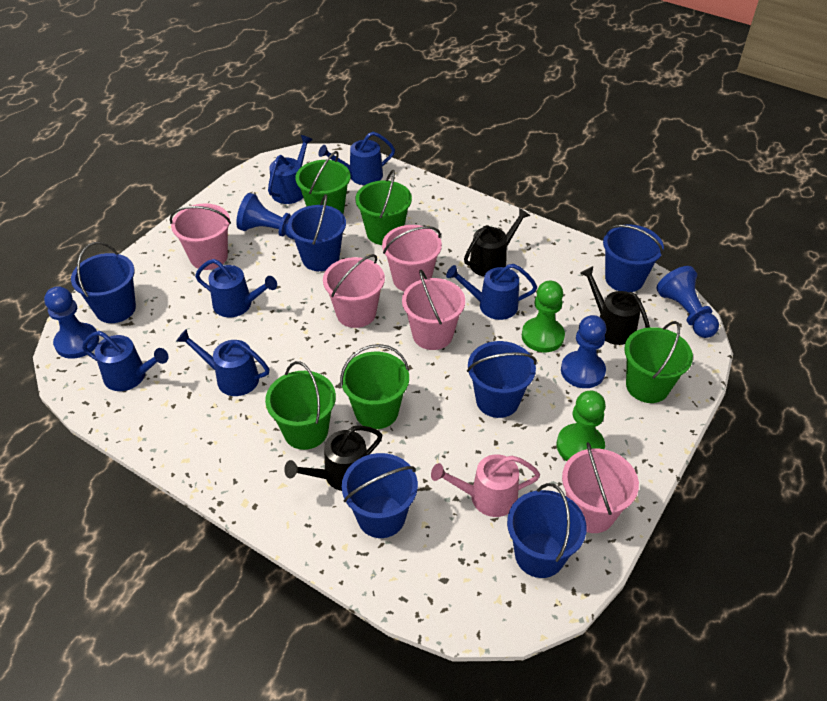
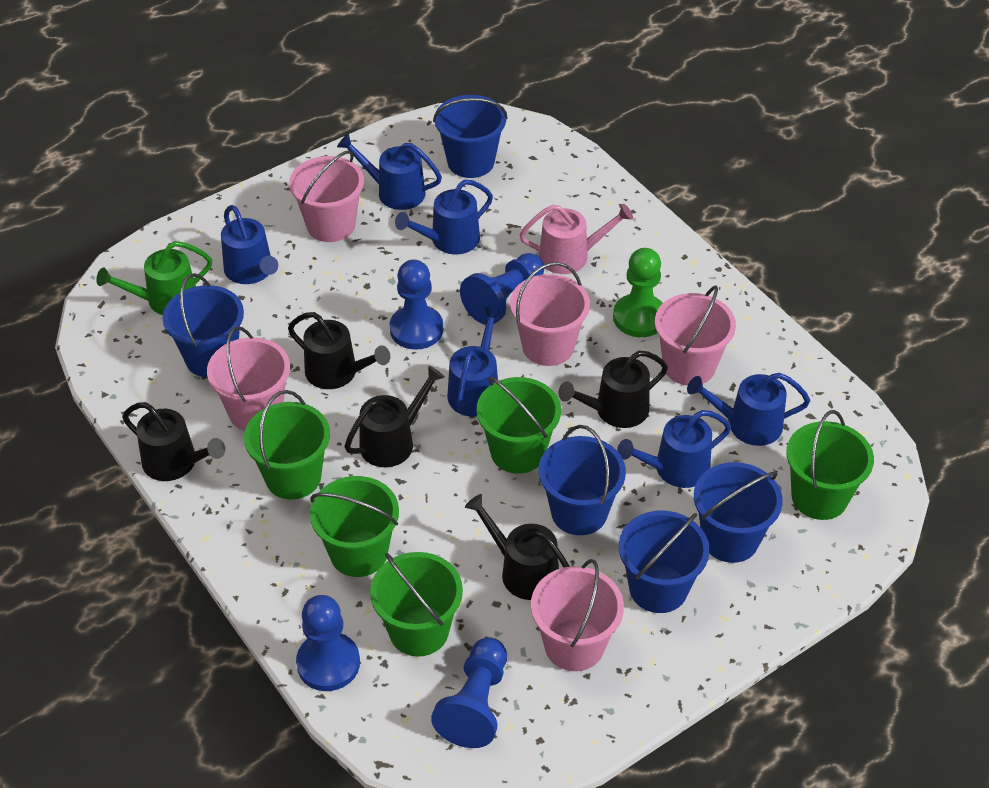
black watering can: [284,425,382,491] [464,208,530,277] [580,266,650,345] = 3 -> [123,402,225,481] [288,312,390,389] [345,366,445,467] [465,494,570,600] [558,351,668,428] = 5
blue bucket: [71,242,136,323] [288,194,346,271] [342,453,418,538] [467,341,537,418] [507,483,587,578] [603,225,664,292] = 6 -> [163,273,244,378] [433,95,508,178] [538,425,626,535] [619,511,710,613] [694,462,783,563] = 5
green pawn: [522,280,565,352] [557,391,606,461] = 2 -> [613,248,663,337] = 1
green watering can: none = 0 -> [96,241,212,315] = 1

